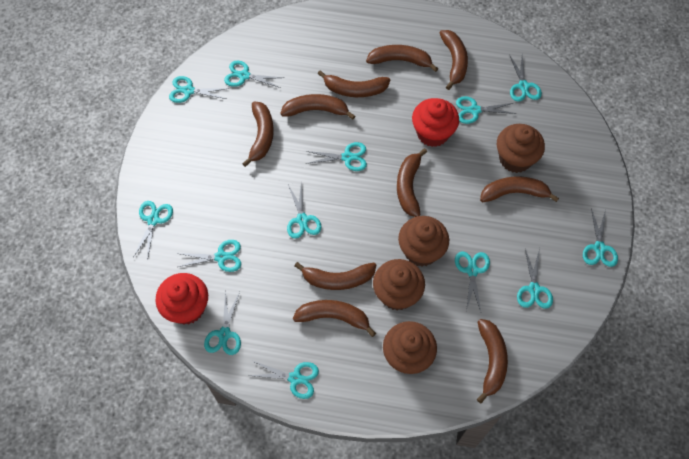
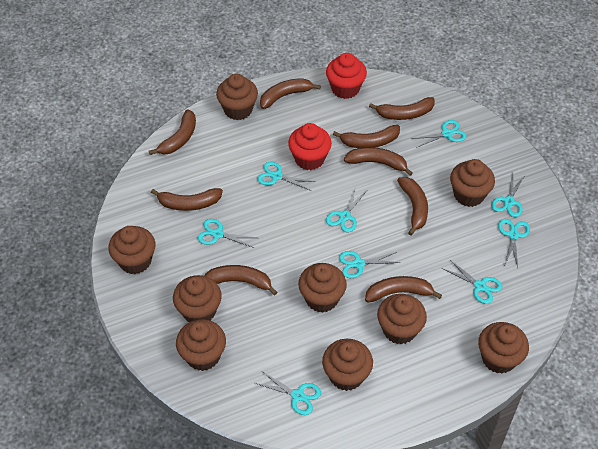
brown banana: [242,101,274,167] [280,94,355,119] [293,300,376,337] [294,262,376,290] [318,70,390,97] [366,45,438,72] [397,148,427,217] [440,30,468,90] [477,319,508,404] [480,177,559,202] = 10 -> [149,109,196,155] [151,188,223,211] [204,265,277,295] [260,78,321,109] [333,125,400,148] [344,147,413,176] [365,276,442,303] [369,97,435,120] [397,177,428,236] = 9
brown cupcake: [373,259,425,310] [383,321,437,374] [398,216,449,266] [497,124,545,173] = 4 -> [108,226,155,274] [173,275,222,322] [176,319,226,371] [216,74,258,120] [298,263,347,312] [322,339,373,391] [377,294,427,344] [450,159,495,207] [478,322,529,374] = 9
turquoise scissors: [134,201,173,260] [169,76,229,103] [176,240,241,272] [204,291,241,355] [224,61,284,88] [248,361,319,399] [287,182,322,239] [306,142,367,171] [455,252,490,312] [456,96,516,124] [509,54,542,102] [517,248,553,309] [583,208,618,267] = 13 -> [197,219,257,248] [255,372,321,415] [257,162,315,191] [326,187,367,232] [339,251,401,278] [411,120,466,148] [442,259,502,304] [491,173,525,217] [498,219,530,267] = 9

